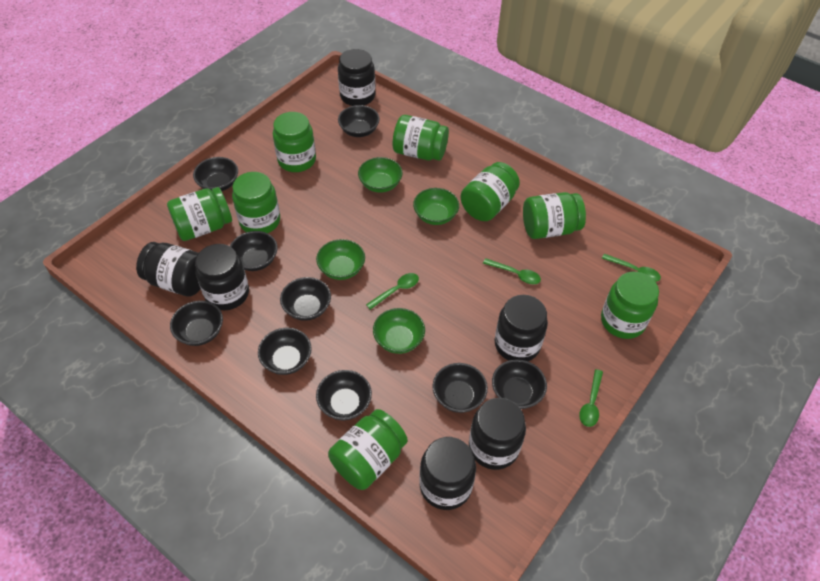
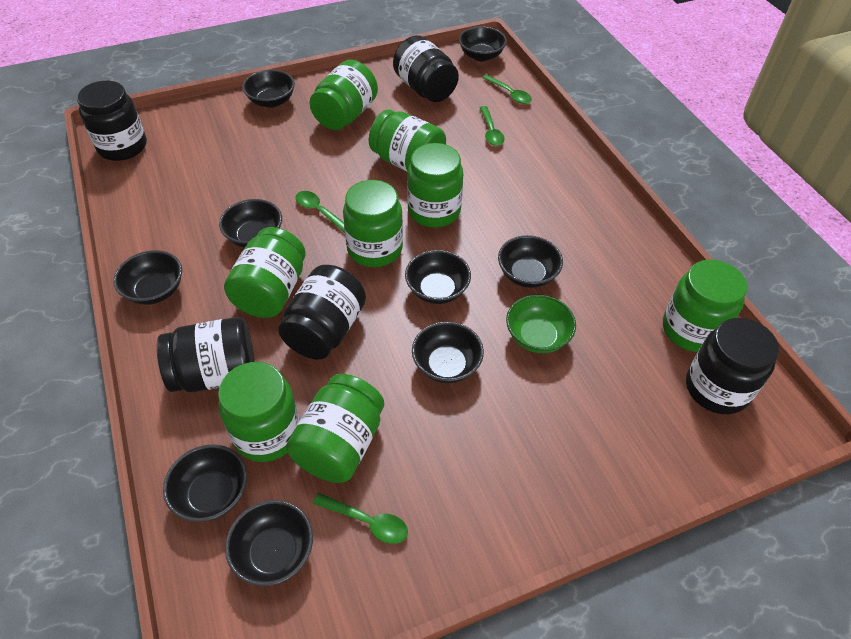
black jar: [136,242,201,296] [195,244,249,310] [338,49,376,106] [419,437,476,510] [469,398,526,470] [495,295,548,361] = 6 -> [77,81,147,161] [157,317,255,392] [278,265,366,360] [393,35,459,102] [686,318,779,414] = 5
green bowl: [316,239,365,280] [358,157,402,193] [373,308,425,354] [413,188,459,225] = 4 -> [506,295,576,353] = 1

